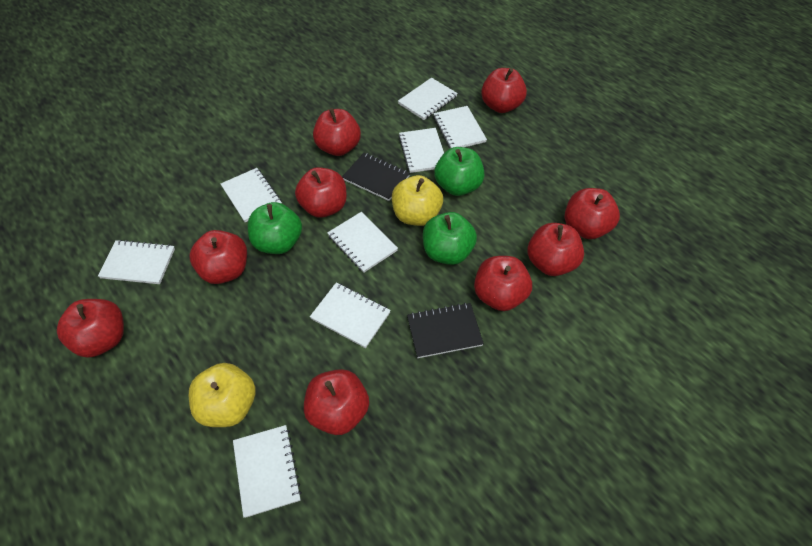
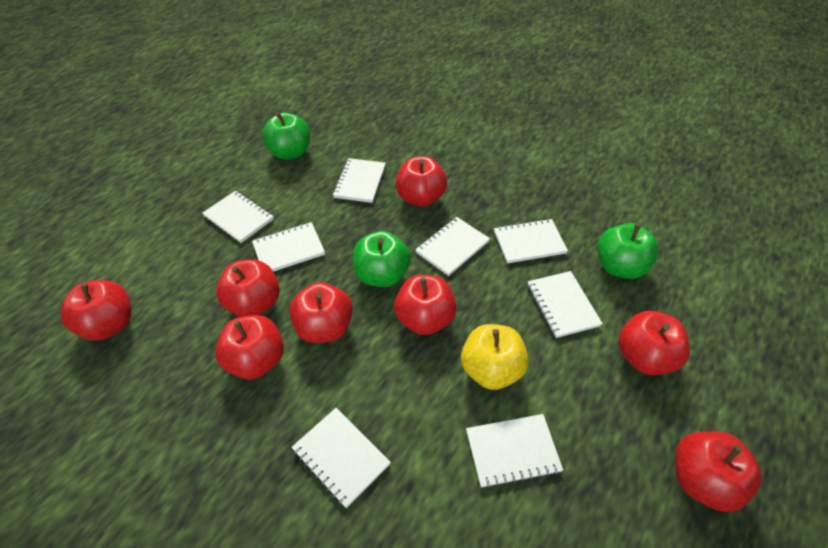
black notebook: [342,153,410,201] [407,303,484,358] = 2 -> none = 0
red apple: [57,299,124,358] [190,230,247,284] [295,167,347,218] [304,369,369,435] [313,108,361,156] [474,256,532,311] [481,68,527,113] [527,223,584,276] [565,188,620,239] = 9 -> [60,280,131,341] [215,315,284,379] [216,259,280,317] [289,282,353,343] [394,275,457,335] [396,156,447,207] [618,311,690,375] [675,431,762,512] = 8
yellow apple: [189,363,256,427] [392,175,443,226] = 2 -> [461,324,529,390] = 1

